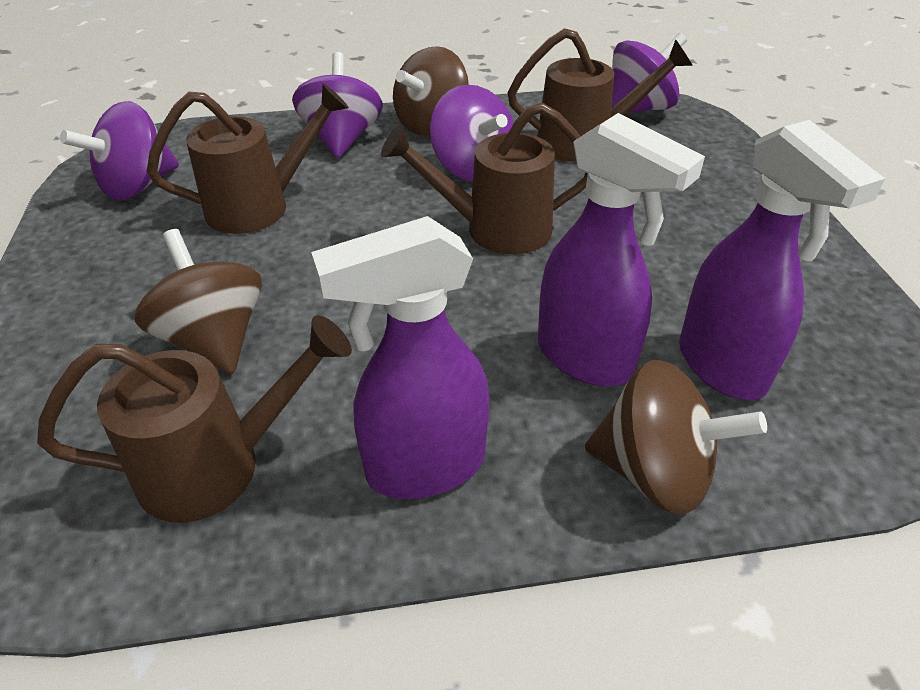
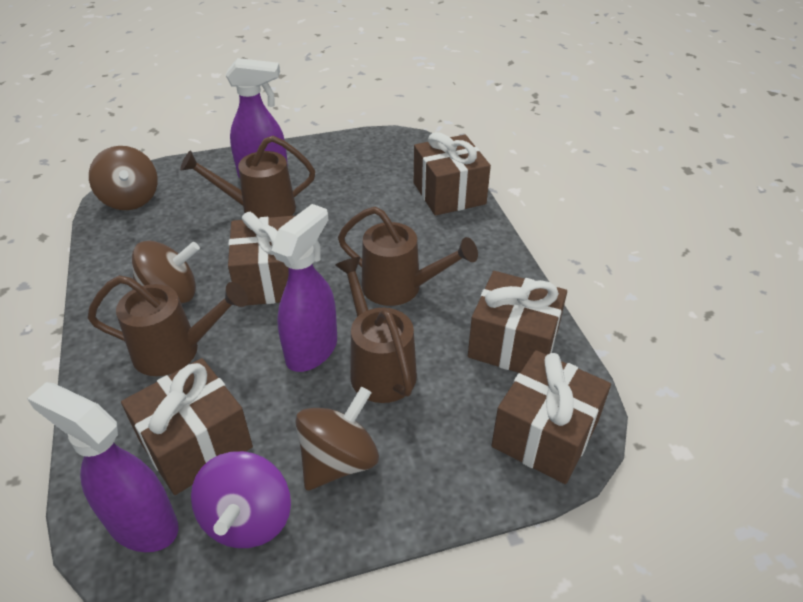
brown gift: none = 0 -> [121,358,253,495] [228,212,295,306] [414,132,491,216] [468,271,567,373] [491,350,611,484] = 5
purple spinning top: [60,101,179,200] [292,52,383,158] [430,85,514,182] [611,33,687,113] = 4 -> [191,451,291,548] = 1

